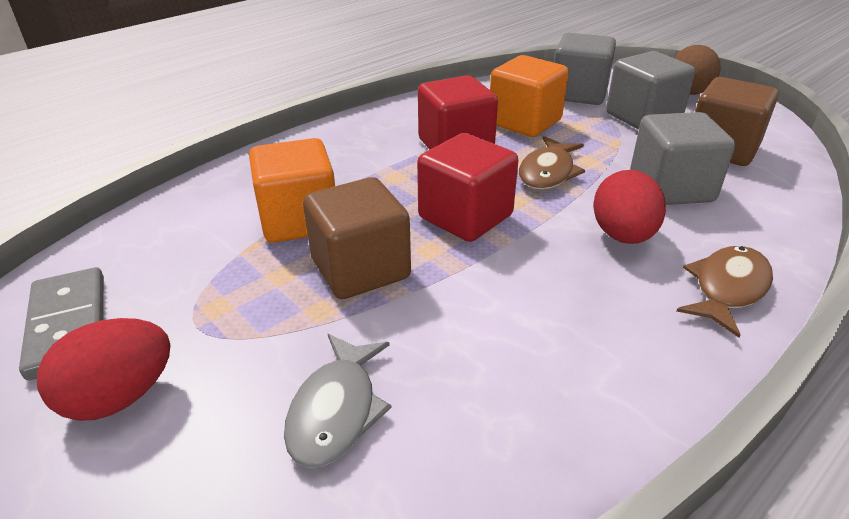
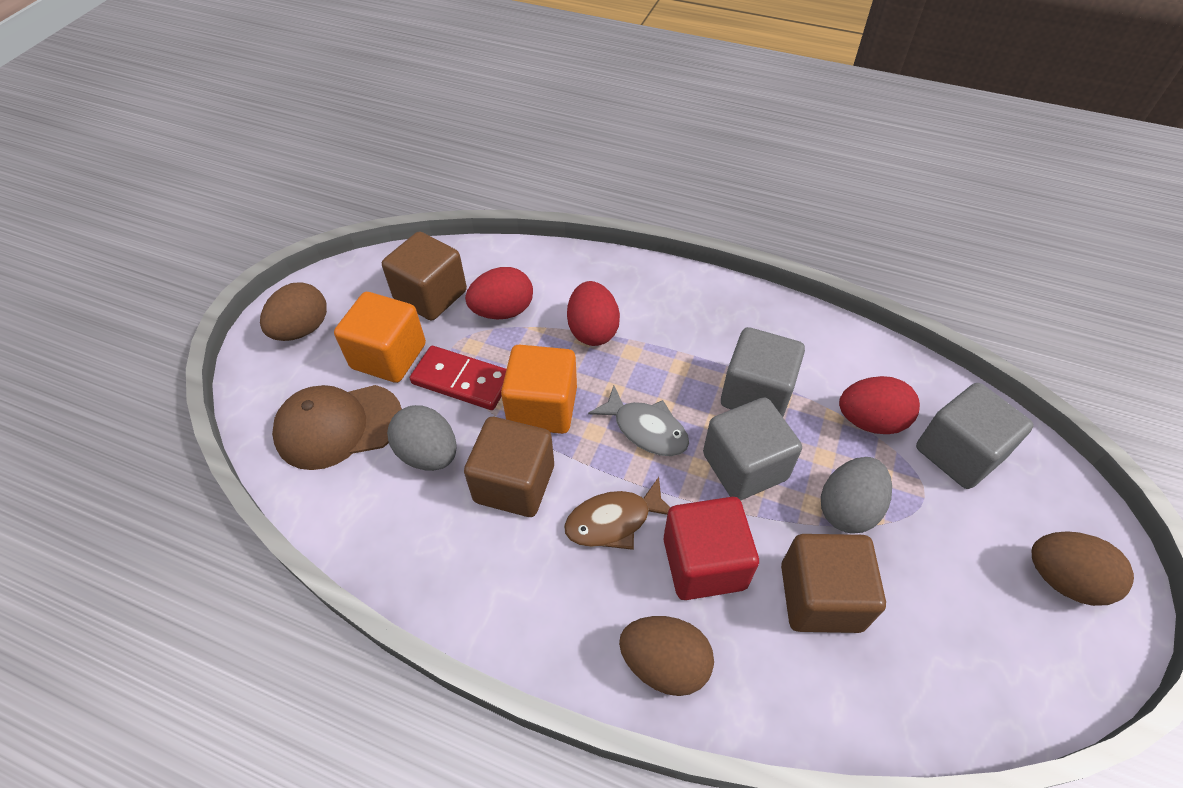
brown cap: none = 0 -> [272,385,402,470] = 1
brown cube: [303,177,411,299] [695,77,779,166] = 2 -> [382,232,467,321] [464,417,554,517] [781,534,886,633] = 3
brown egg: [674,45,720,95] = 1 -> [260,282,327,341] [619,616,714,696] [1032,531,1134,606] = 3
brown fish: [519,136,585,190] [677,246,773,338] = 2 -> [564,477,671,550] = 1
grey domino: [19,267,104,380] = 1 -> none = 0
grey egg: none = 0 -> [387,405,456,471] [821,457,892,534] = 2
red cube: [417,133,518,242] [418,75,498,149] = 2 -> [664,497,759,600] = 1
red domino: none = 0 -> [410,346,506,410] = 1
red egg: [37,318,171,421] [593,170,666,244] = 2 -> [465,267,533,319] [567,281,620,346] [839,376,920,434] = 3

